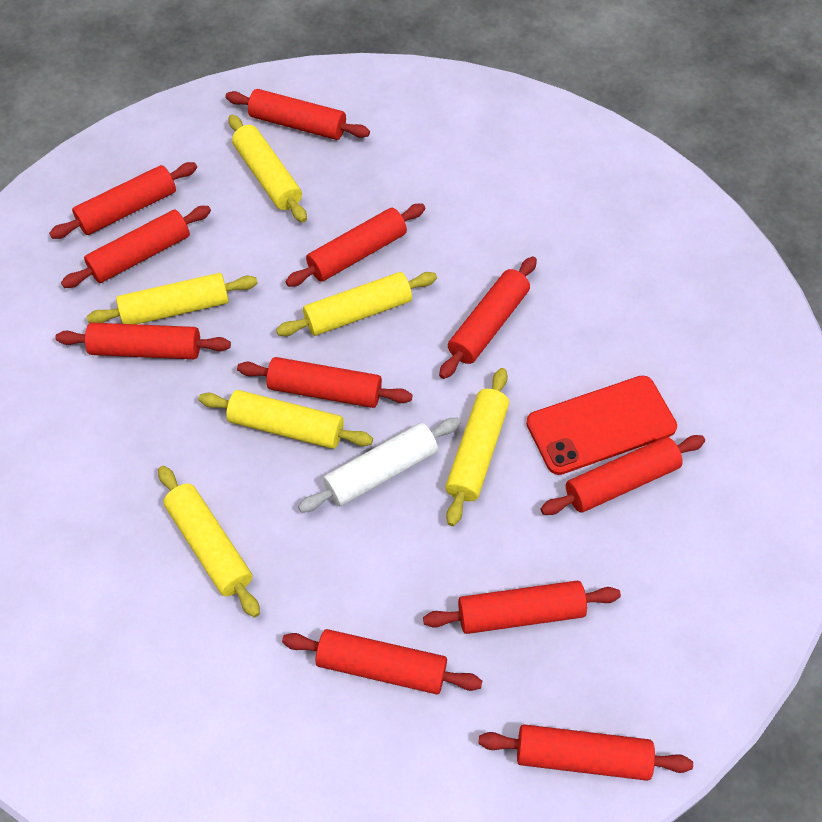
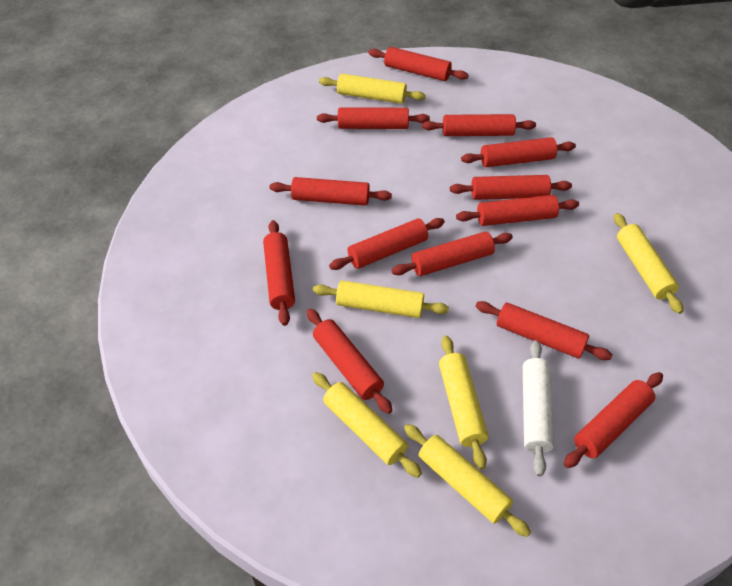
red phone: [526,375,677,475] = 1 -> none = 0
red rolling pin: [49,162,197,239] [55,323,231,359] [61,206,211,288] [225,89,370,140] [237,357,413,408] [282,629,482,694] [285,204,425,287] [423,581,621,634] [439,257,537,379] [479,724,693,781] [541,435,705,515] = 11 -> [263,220,295,326] [270,177,392,206] [307,309,392,414] [317,107,430,129] [329,218,445,270] [368,47,469,81] [391,231,513,276] [422,114,536,136] [450,175,572,200] [456,195,579,226] [461,137,576,167] [475,301,612,360] [564,372,663,468] = 13

